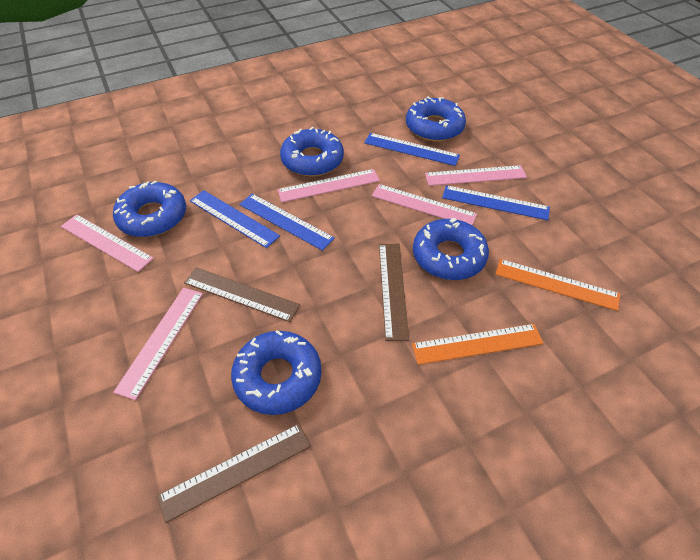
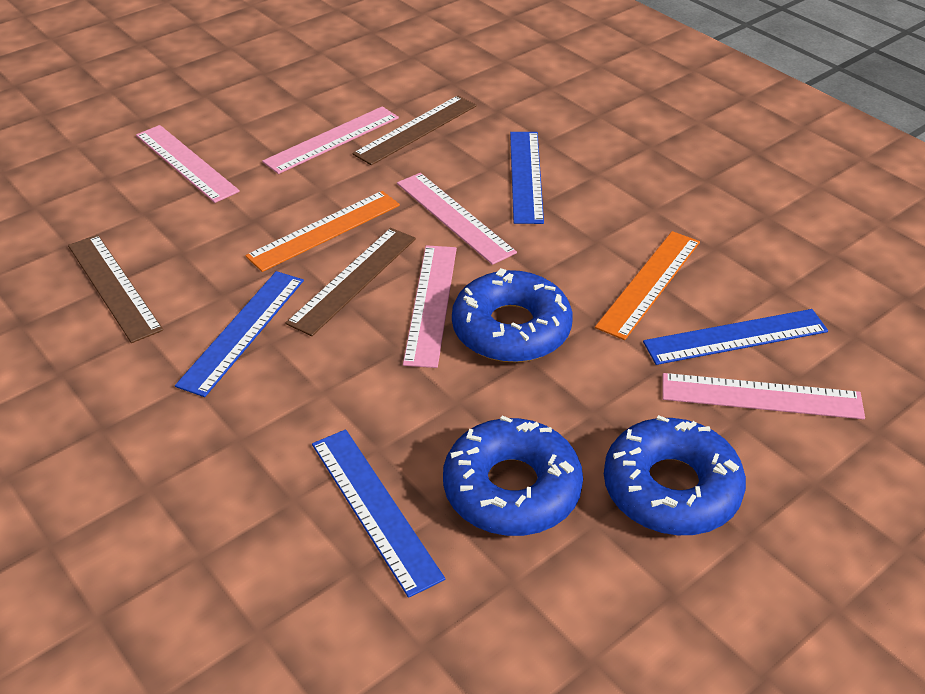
blue donut: [113,180,186,237] [231,330,322,415] [280,127,344,176] [406,96,466,141] [413,217,489,280] = 5 -> [443,415,583,536] [452,268,572,362] [604,415,746,535] = 3

